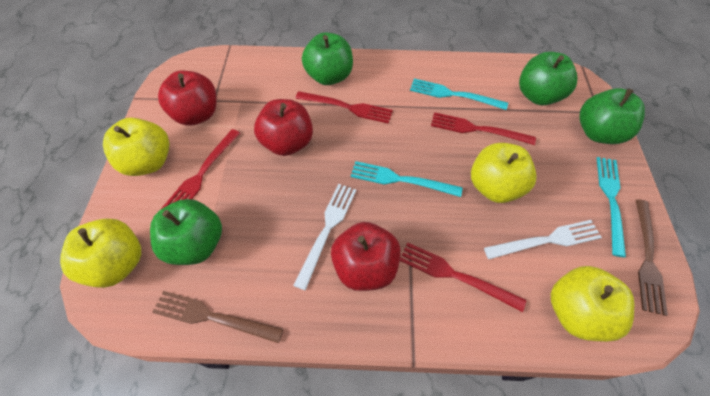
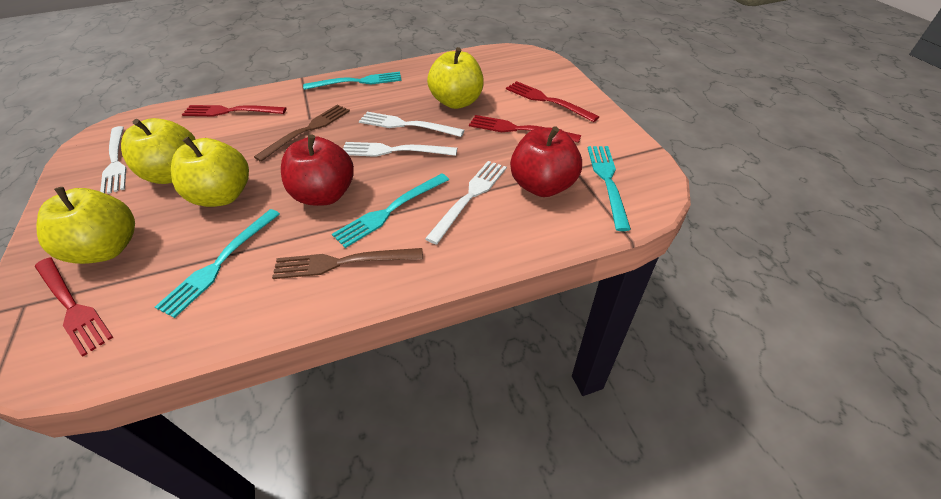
green apple: [150,199,222,265] [302,32,353,85] [519,52,577,105] [579,88,645,144] = 4 -> none = 0
red apple: [158,71,217,126] [254,99,313,156] [331,222,401,291] = 3 -> [281,134,354,206] [510,126,582,197] = 2
turquoise fork: [351,161,462,197] [410,78,508,110] [597,157,626,257] = 3 -> [155,209,280,318] [303,72,402,90] [332,173,449,248] [588,146,631,231] = 4
white fork: [293,184,356,291] [484,220,602,259] = 2 -> [100,126,126,194] [343,142,457,157] [359,112,465,137] [425,161,507,245] = 4

